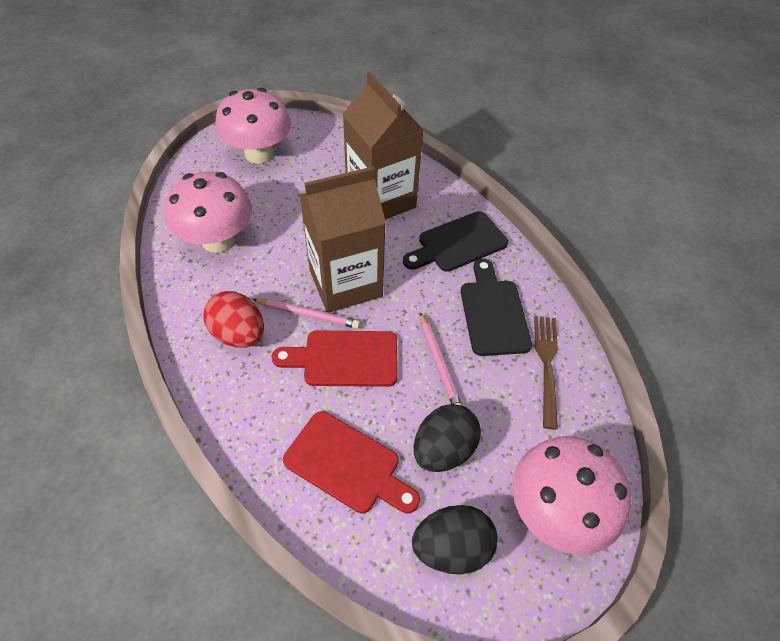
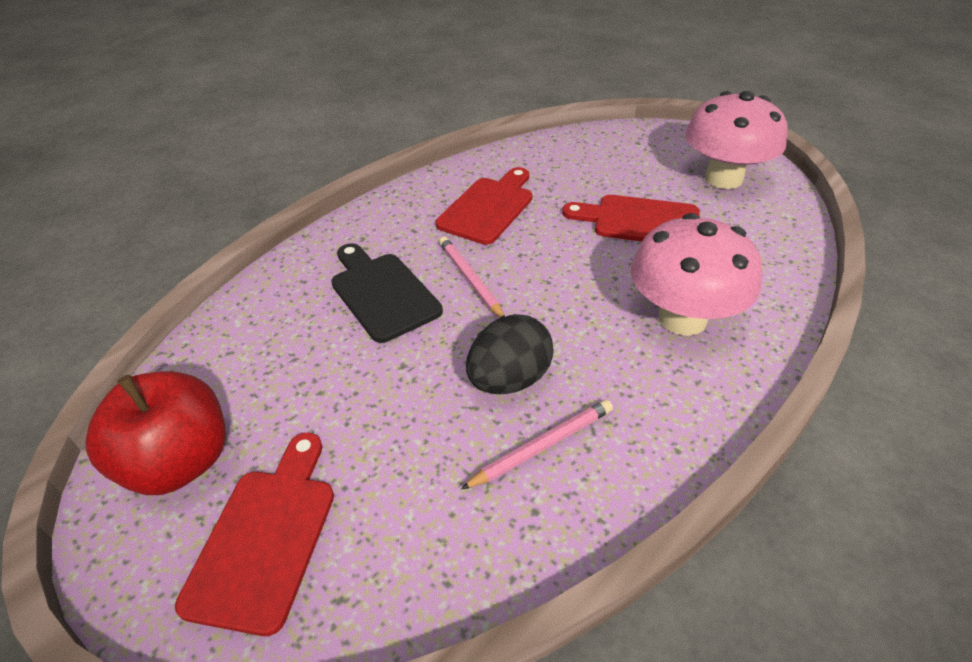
black cutting board: [403,211,508,272] [461,258,532,356] = 2 -> [331,243,443,343] = 1
black egg: [412,505,498,574] [414,404,481,472] = 2 -> [466,314,554,394] = 1
brown carton: [299,167,386,313] [343,72,423,220] = 2 -> none = 0
brown fork: [534,316,558,429] = 1 -> none = 0
pink mushroom: [165,171,252,253] [216,88,291,164] [512,436,631,555] = 3 -> [631,213,762,336] [685,91,788,189] = 2
red apple: none = 0 -> [85,371,226,495] = 1
red cutting board: [272,330,398,387] [283,411,420,513] = 2 -> [175,433,334,636] [436,167,532,245] [562,195,700,242] = 3
red egg: [203,291,264,348] = 1 -> none = 0

